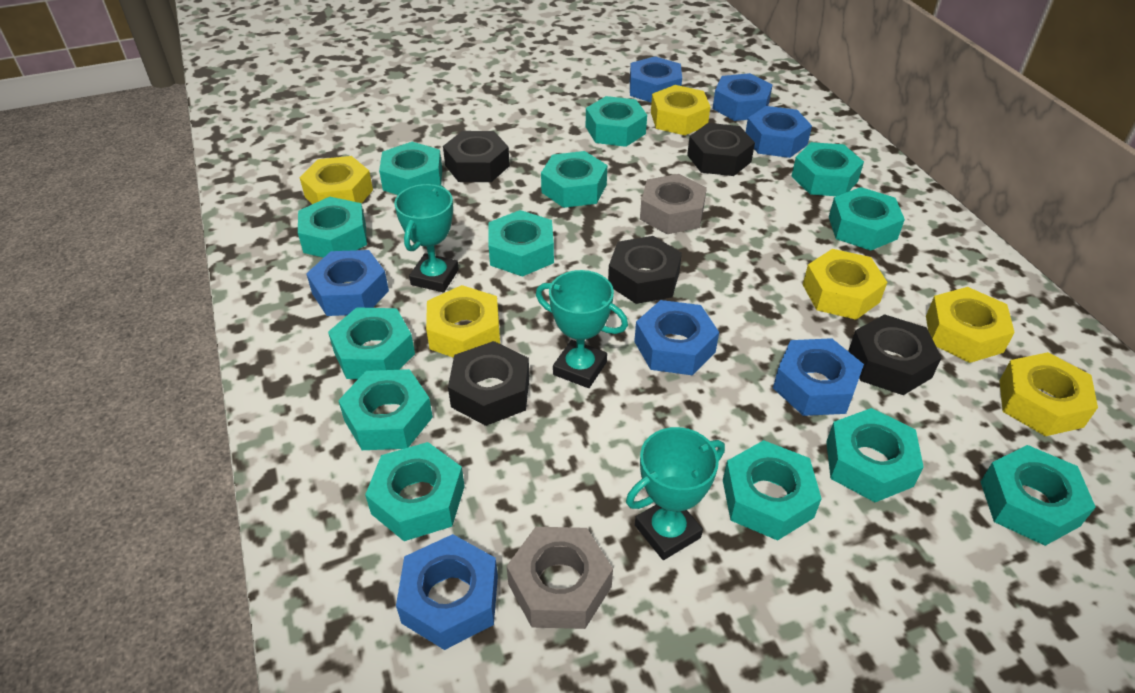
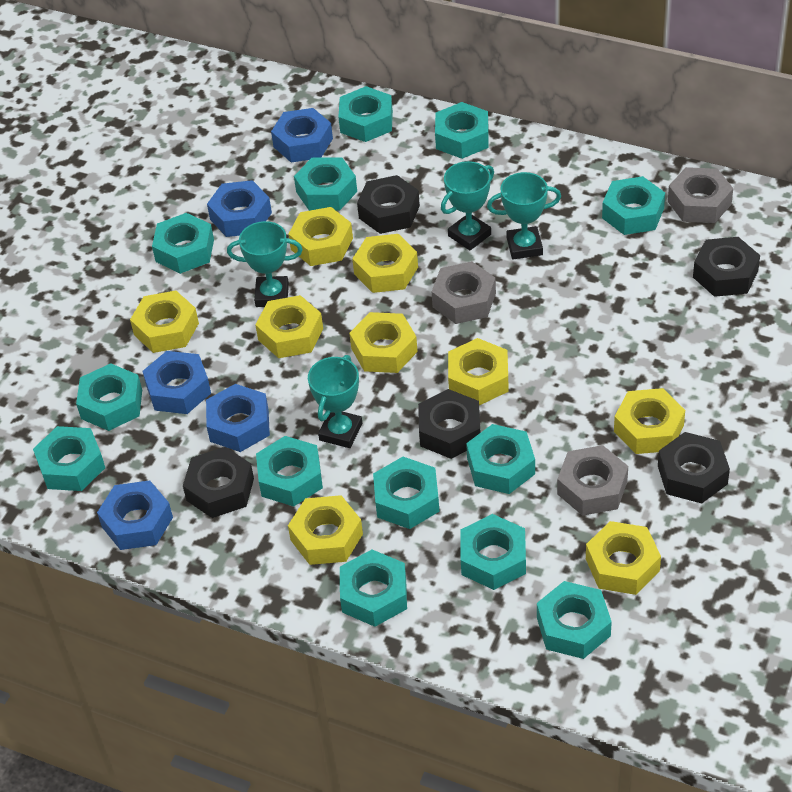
blue nut: [306,250,389,316] [396,534,498,650] [630,56,682,103] [634,300,719,375] [713,73,772,121] [746,106,812,158] [773,338,864,416] = 7 -> [97,480,173,550] [142,351,211,414] [206,384,270,452] [207,180,272,237] [271,108,333,162] = 5
grey nut: [507,527,613,629] [640,174,707,234] = 2 -> [432,261,496,324] [557,445,628,516] [668,167,733,223] = 3
turquoise trophy: [394,184,459,292] [536,270,628,388] [626,427,725,560] = 3 -> [227,221,303,307] [308,355,362,448] [441,161,494,250] [487,172,561,259] = 4
yellow nut: [300,156,373,204] [426,285,500,358] [651,85,710,135] [803,249,887,320] [926,287,1015,363] [999,352,1098,436] = 6 -> [130,291,199,353] [255,295,323,358] [288,207,353,266] [288,495,363,565] [349,312,418,373] [352,234,418,293] [448,338,509,405] [586,521,661,595] [614,388,685,454] = 9

